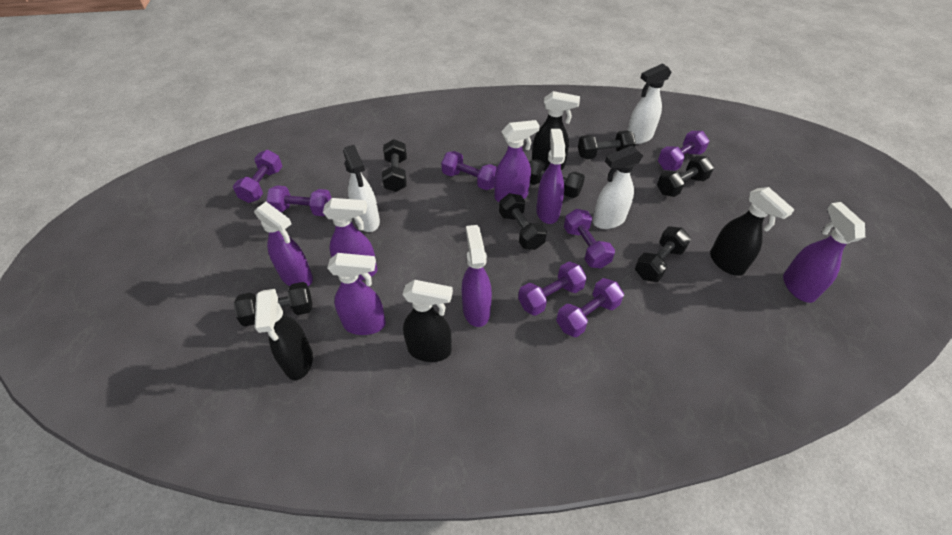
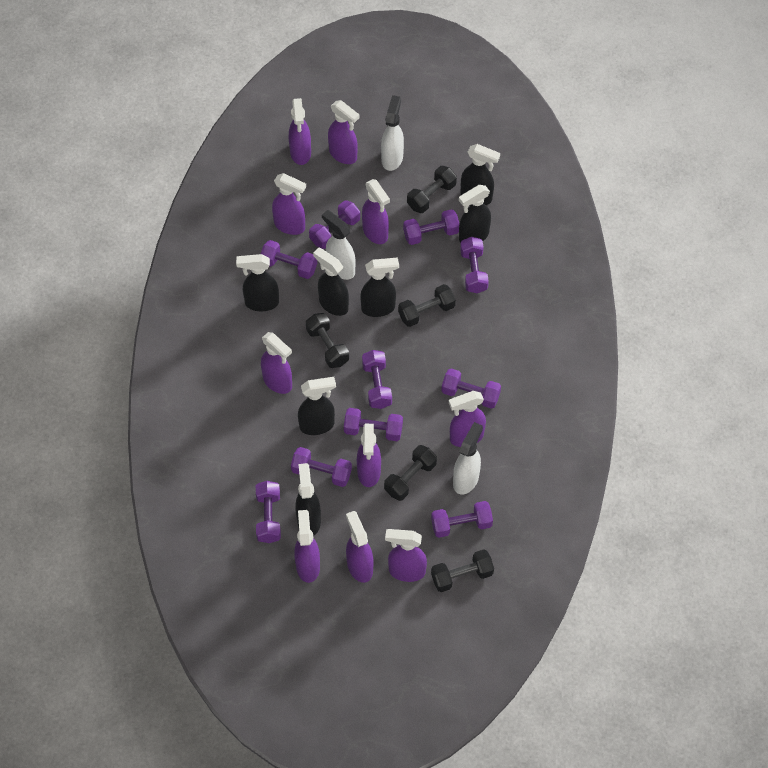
black dumbbell: [234,282,312,326] [382,139,407,192] [499,193,547,250] [529,159,585,198] [578,131,636,159] [635,227,691,282] [657,156,714,197] = 7 -> [306,313,349,368] [384,445,437,501] [398,284,456,327] [407,166,457,213] [431,549,494,592] = 5
black spray bottle: [254,289,313,380] [402,280,453,362] [532,91,580,171] [710,187,795,276] = 4 -> [236,254,279,311] [295,463,321,536] [298,377,336,435] [313,248,349,316] [361,257,399,317] [459,185,491,243] [461,144,500,205] = 7
purple dumbbell: [233,150,283,203] [266,185,331,216] [441,151,497,190] [518,262,587,316] [556,278,624,337] [564,209,615,268] [658,131,710,171] = 7 -> [256,481,281,543] [261,240,317,279] [291,447,352,487] [309,201,360,249] [344,408,403,441] [362,350,392,409] [403,209,459,245] [431,501,493,538] [441,369,501,409] [460,237,489,293] = 10
purple spray bottle: [254,202,313,286] [323,198,377,280] [327,253,386,335] [462,225,492,327] [494,120,540,202] [536,129,566,224] [783,202,865,303] = 7 -> [261,332,292,394] [272,173,306,235] [289,98,311,165] [294,510,320,583] [328,100,360,164] [346,511,373,583] [357,424,381,487] [362,179,390,244] [385,529,427,582] [449,391,486,447] = 10

